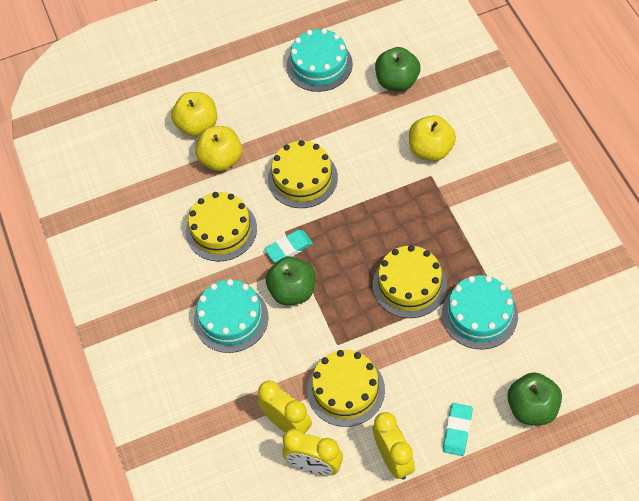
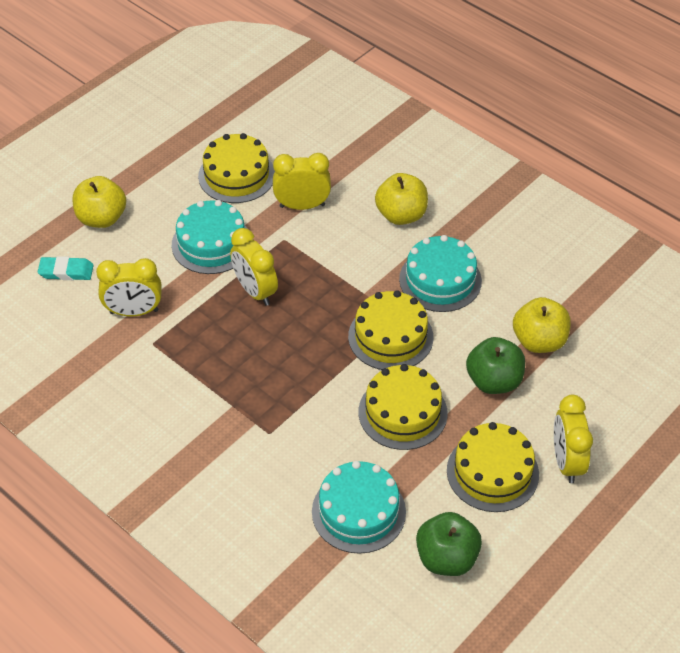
green apple: [266,257,315,305] [375,47,420,91] [507,372,562,425] = 3 -> [416,512,482,576] [466,337,525,394] = 2
turquoise eraser: [264,230,313,263] [443,403,473,456] = 2 -> [38,256,94,280] = 1
yellow clock: [258,380,312,434] [283,428,343,476] [373,412,415,480] = 3 -> [96,258,162,316] [230,228,278,306] [273,153,331,210] [554,395,593,483] = 4

